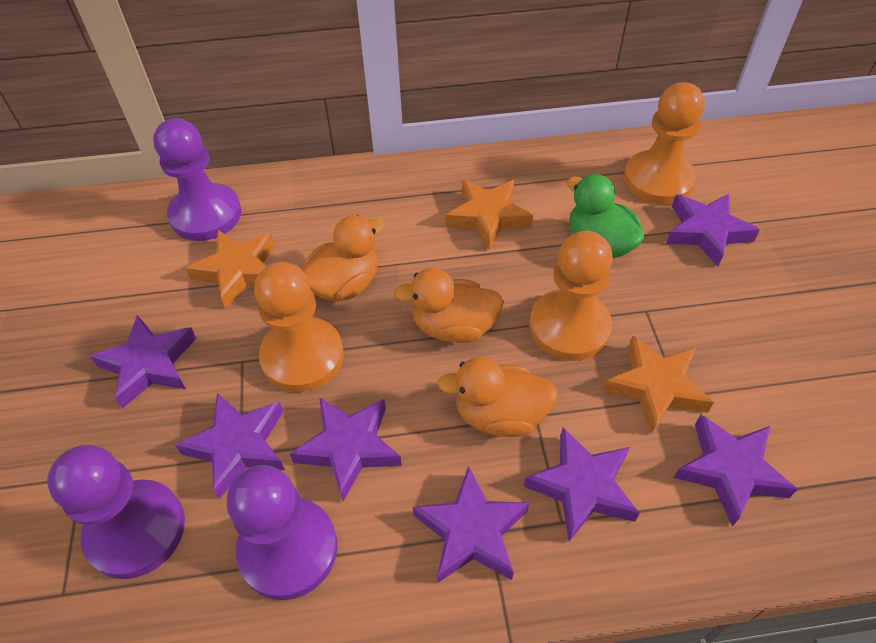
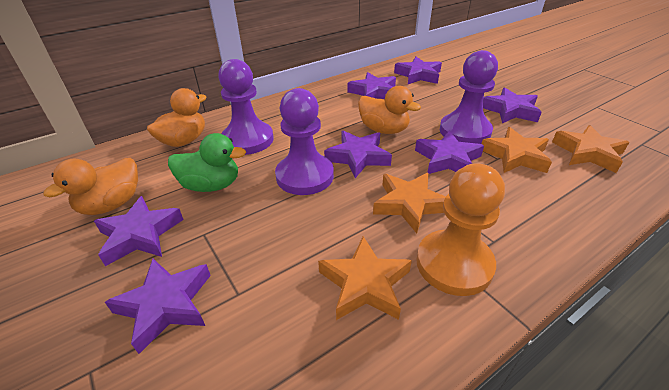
orange pawn: [254,262,344,392] [529,231,613,361] [624,82,705,205] = 3 -> [416,163,505,296] = 1
orange star: [186,230,275,309] [446,180,533,250] [603,335,714,434] = 3 -> [318,236,412,320] [373,173,446,233] [482,127,552,173] [552,125,629,173] = 4

